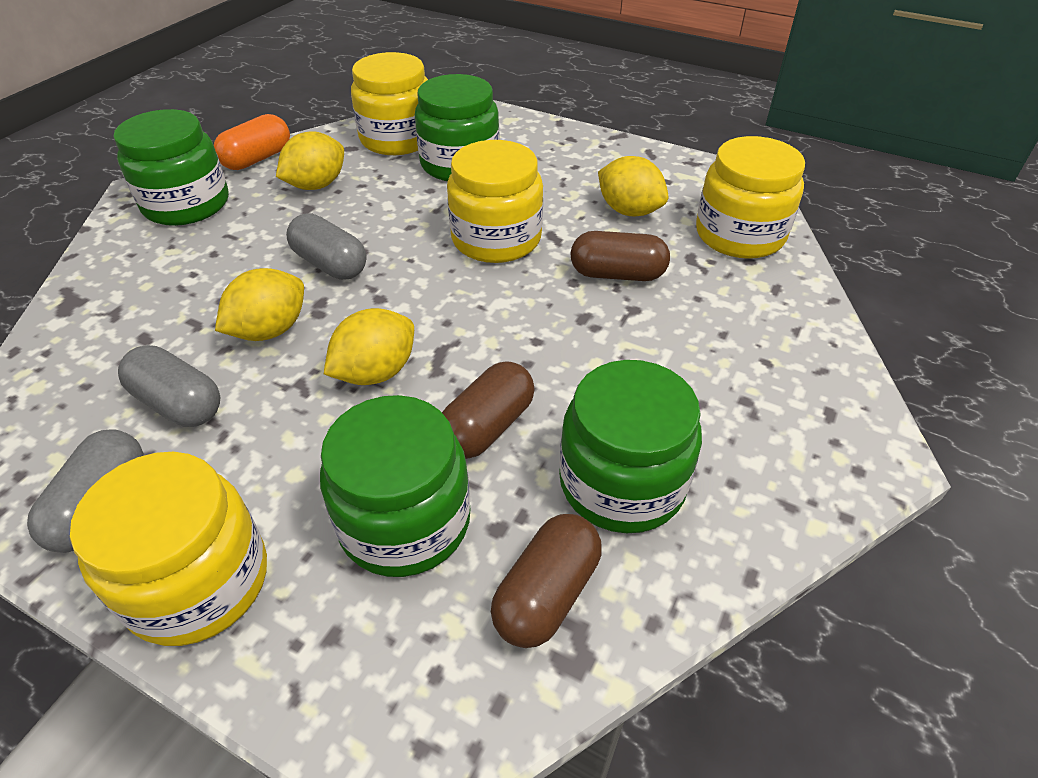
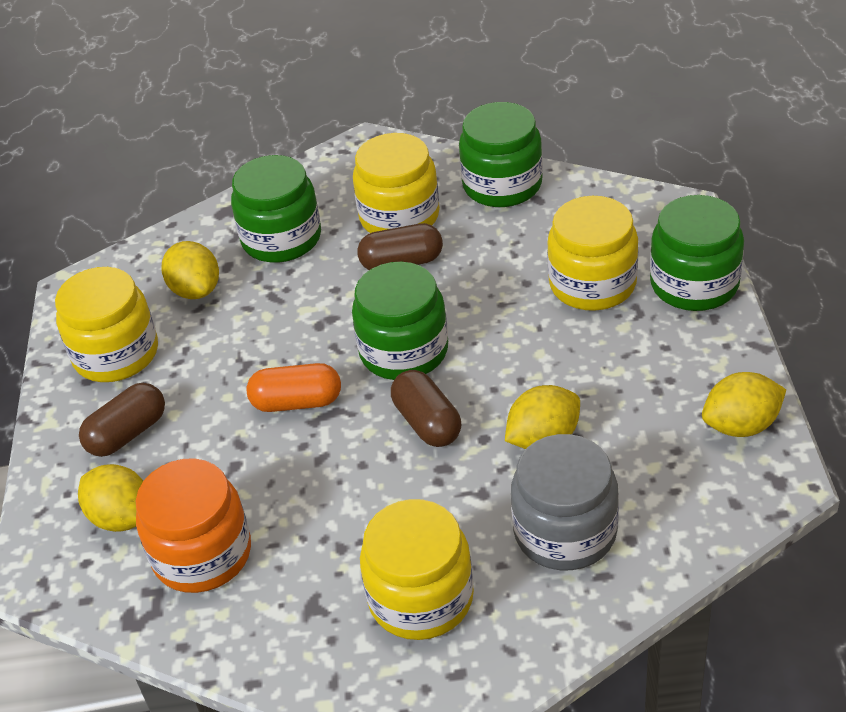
grey capsule: [27,429,144,553] [118,345,221,427] [286,213,367,280] = 3 -> none = 0
grey jar: none = 0 -> [511,434,619,570] = 1
orange jar: none = 0 -> [136,458,251,593] = 1

